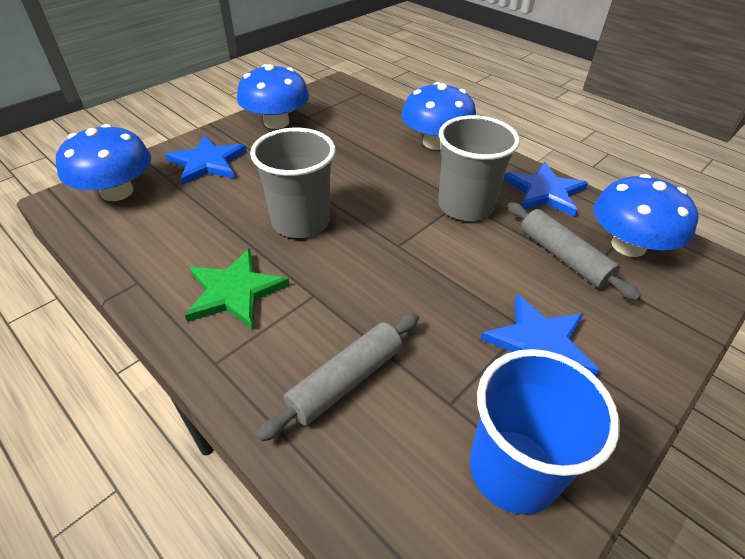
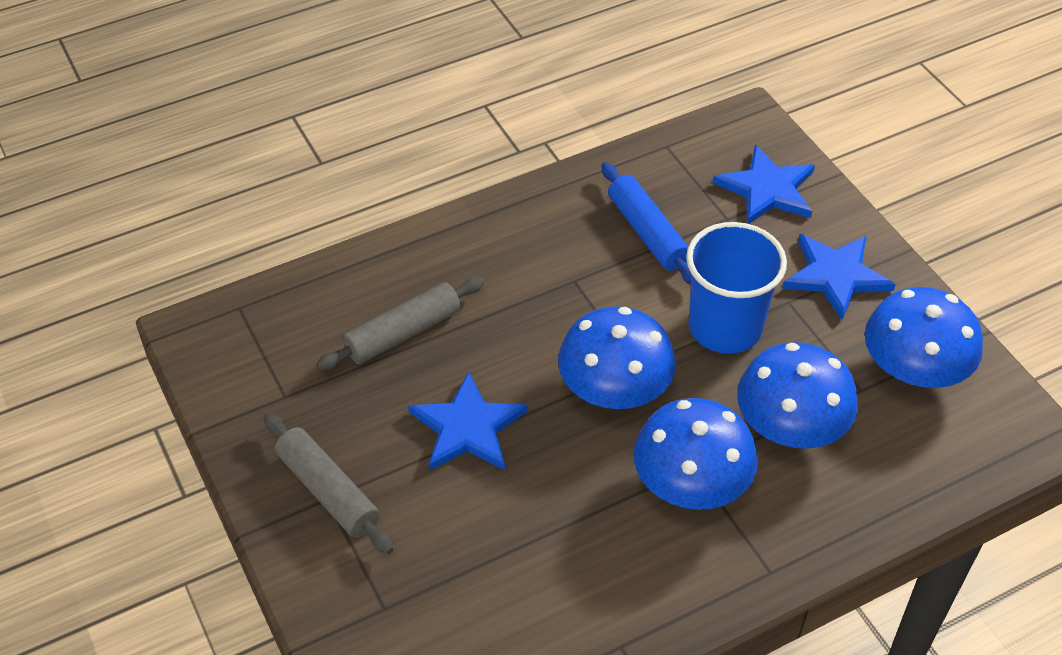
blue rolling pin: none = 0 -> [602,162,691,285] = 1
green star: [185,248,290,329] = 1 -> none = 0
grey cup: [250,128,335,238] [438,115,520,221] = 2 -> none = 0

